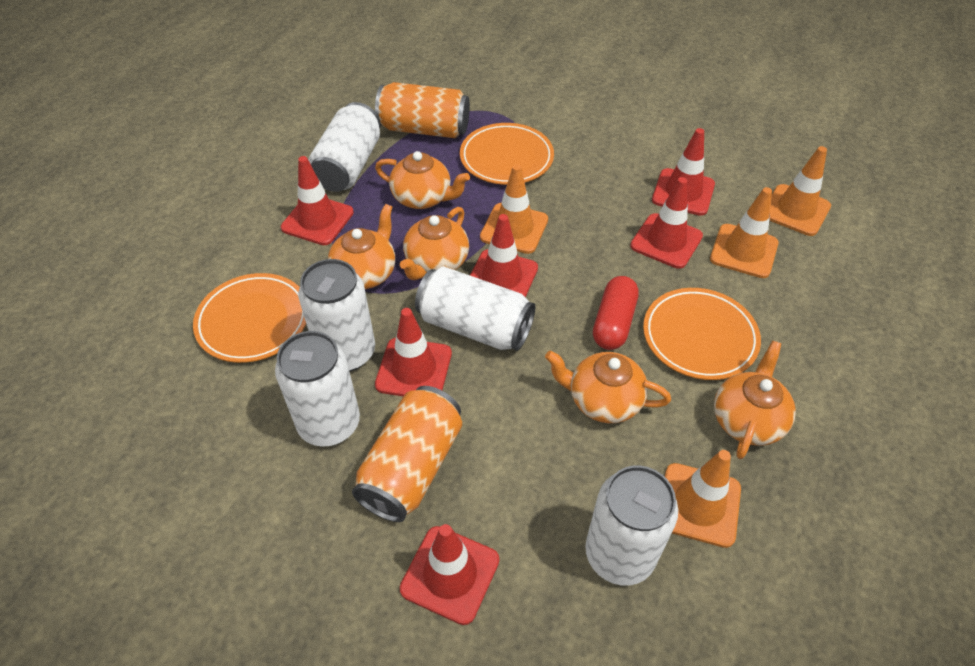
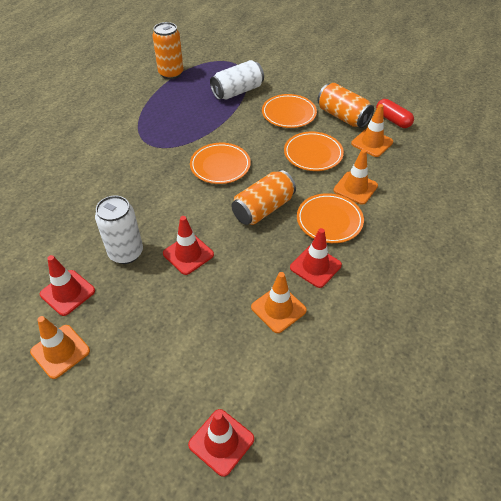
orange can: [352,386,462,522] [375,82,470,138] = 2 -> [152,22,184,79] [231,170,296,225] [317,83,374,128] = 3
orange plate: [193,273,306,363] [460,123,554,185] [643,288,761,380] = 3 -> [190,143,251,184] [262,94,317,128] [284,132,344,171] [297,193,364,243] = 4
orange teapot: [328,204,395,289] [375,151,470,209] [400,207,469,280] [545,350,671,423] [714,341,796,459] = 5 -> none = 0
red traffic cone: [281,156,354,245] [375,308,452,396] [400,524,499,625] [470,214,538,298] [630,177,703,269] [652,128,715,216] = 6 -> [40,255,95,316] [163,216,214,275] [188,409,254,477] [290,228,342,288] = 4
white can: [275,331,360,446] [298,259,375,371] [308,102,381,192] [415,266,535,351] [585,466,678,586] = 5 -> [95,196,143,264] [210,60,264,100] = 2

